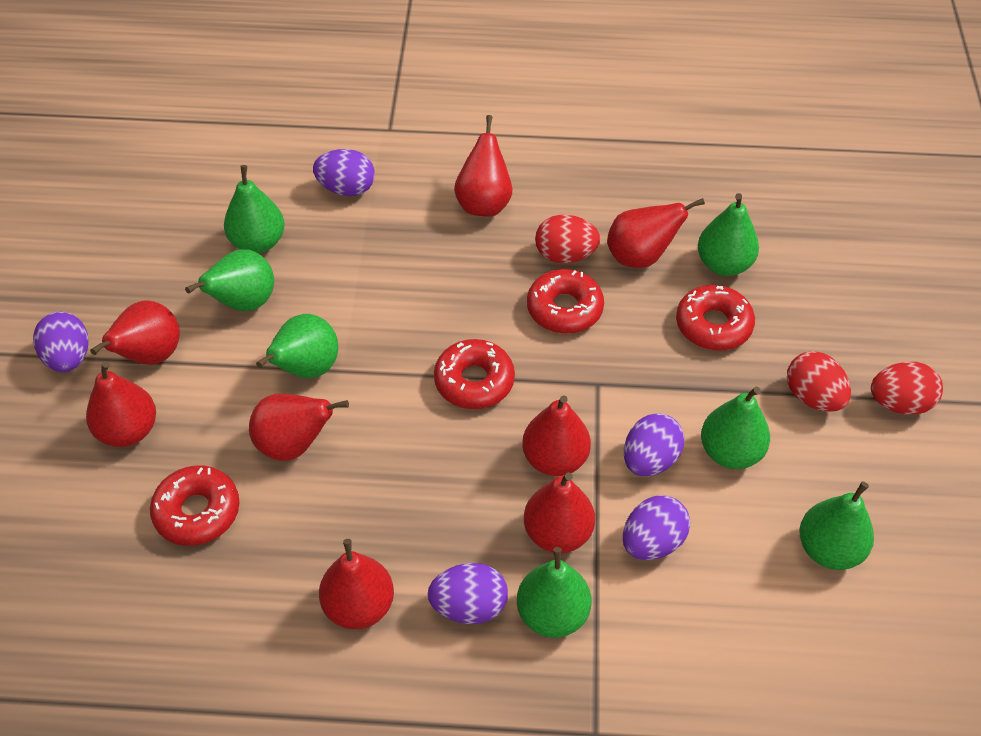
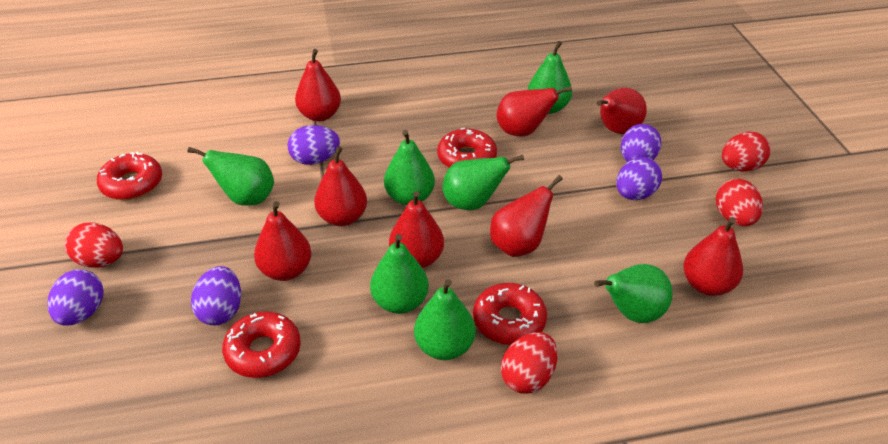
red egg: [535,215,600,263] [787,351,851,412] [871,362,943,415] = 3 -> [65,222,123,268] [501,332,557,394] [716,179,763,226] [722,132,771,172] = 4

